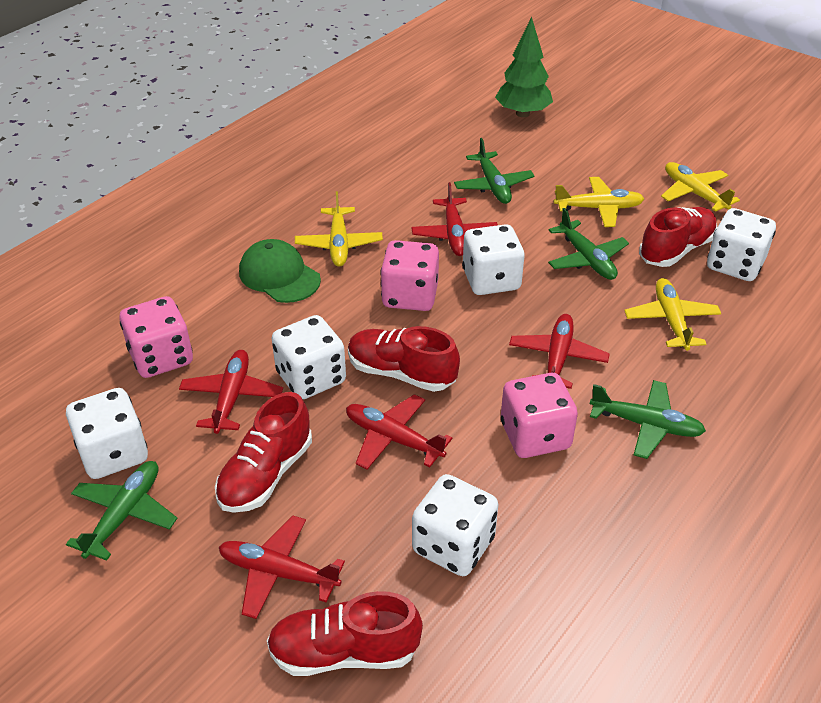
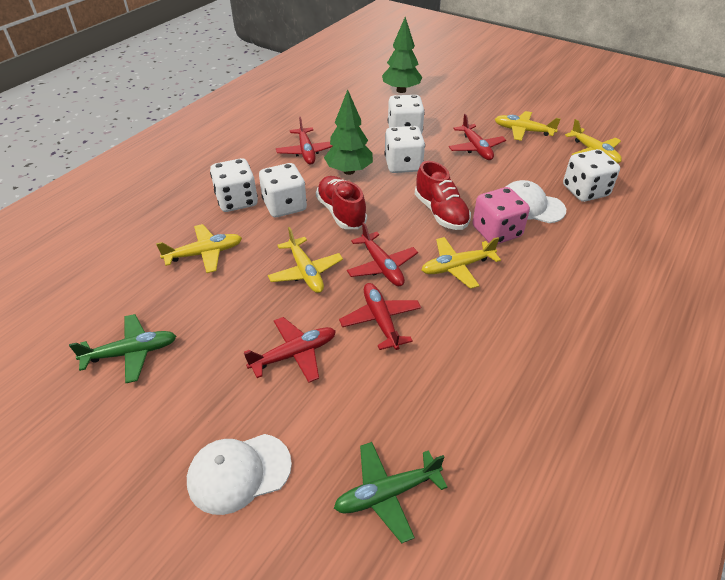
green cap: [239,239,321,303] = 1 -> none = 0
green plane: [66,461,178,561] [454,138,534,204] [548,208,629,280] [590,380,706,459] = 4 -> [69,314,176,383] [334,442,448,543] = 2
green tree: [495,17,553,117] = 1 -> [324,89,373,175] [382,17,423,93] = 2
pink dice: [119,296,193,378] [380,240,439,311] [501,373,578,458] = 3 -> [473,187,530,244] = 1
red shoe: [215,392,312,513] [267,591,423,676] [348,326,460,392] [639,207,717,267] = 4 -> [316,176,367,229] [415,161,471,230] = 2
white cap: none = 0 -> [187,434,292,515] [505,180,566,223] = 2
yellow plane: [295,191,383,267] [554,177,644,227] [624,278,721,351] [661,162,740,212] = 4 -> [156,224,242,273] [268,227,343,293] [422,237,501,289] [495,111,560,141] [565,119,622,163] = 5

